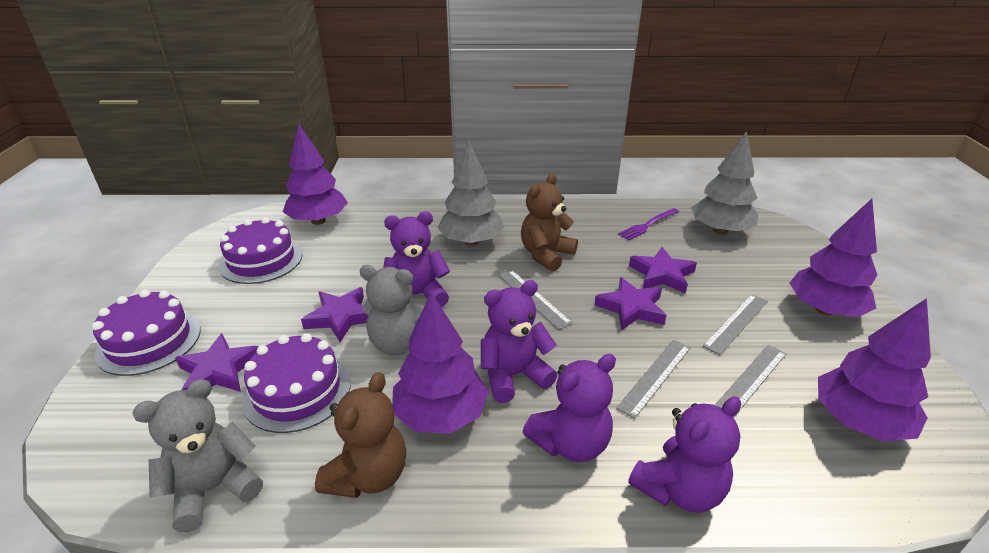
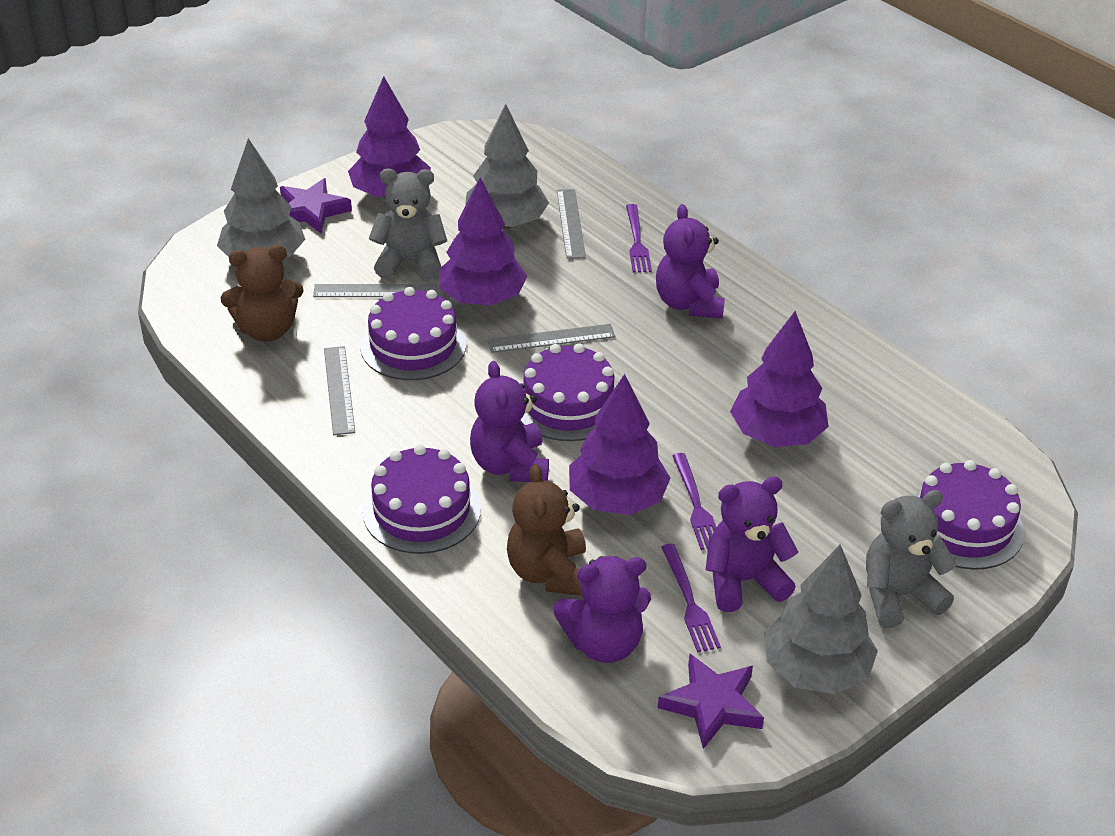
grey tree: [437,141,505,246] [691,131,759,235] = 2 -> [217,138,305,258] [465,104,549,228] [764,545,878,694] = 3
purple cake: [92,290,200,376] [219,217,302,284] [242,333,351,433] = 3 -> [360,287,466,380] [362,445,481,554] [520,343,616,441] [914,460,1024,570] = 4
purple fork: [618,208,679,240] = 1 -> [626,204,652,273] [661,544,721,652] [672,453,716,550] = 3
purple star: [175,333,259,392] [301,287,368,342] [594,277,667,330] [629,247,697,294] = 4 -> [280,178,352,233] [658,654,764,749] = 2

